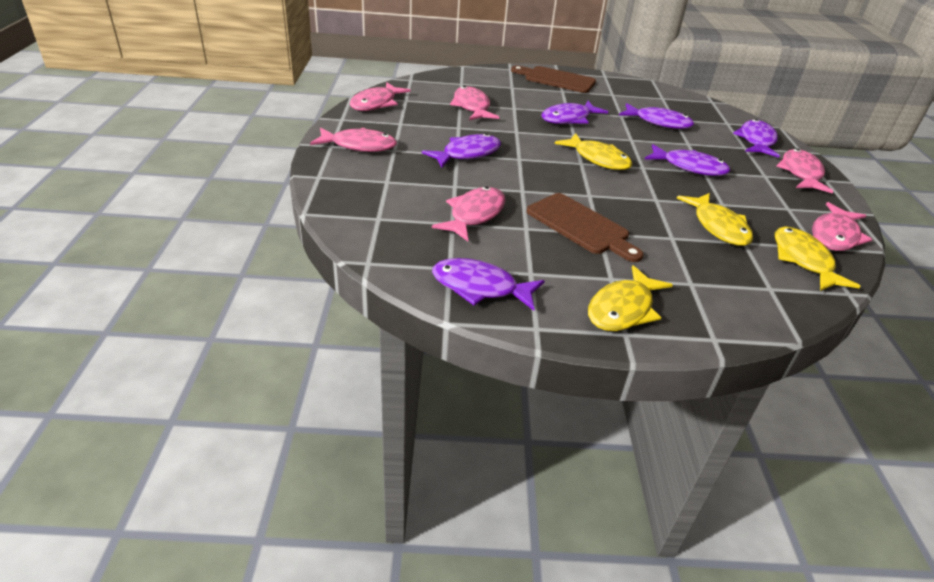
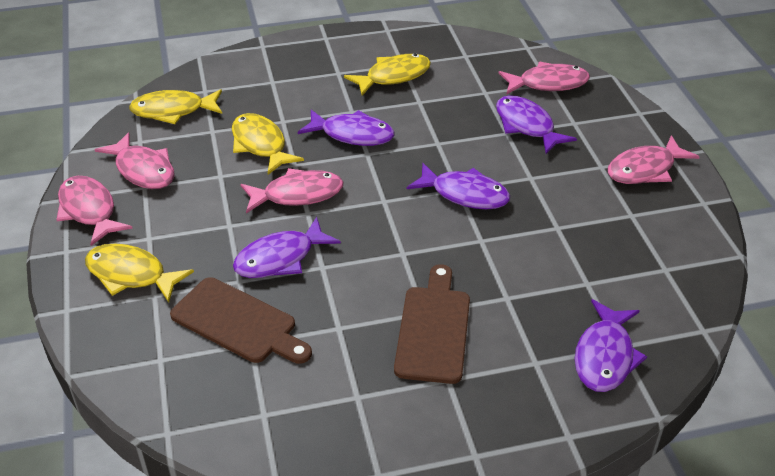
pink fish: [310,127,397,152] [350,82,411,111] [432,186,505,241] [450,86,499,120] [776,149,833,193] [812,202,873,251] = 6 -> [56,176,133,246] [95,132,175,189] [240,168,343,213] [499,62,590,94] [608,135,700,184] = 5
purple fish: [422,134,501,168] [432,258,545,311] [542,101,608,124] [619,103,694,129] [645,144,730,176] [733,119,780,158] = 6 -> [233,217,341,278] [298,110,395,146] [407,163,510,209] [496,95,577,154] [574,299,647,392] = 5

